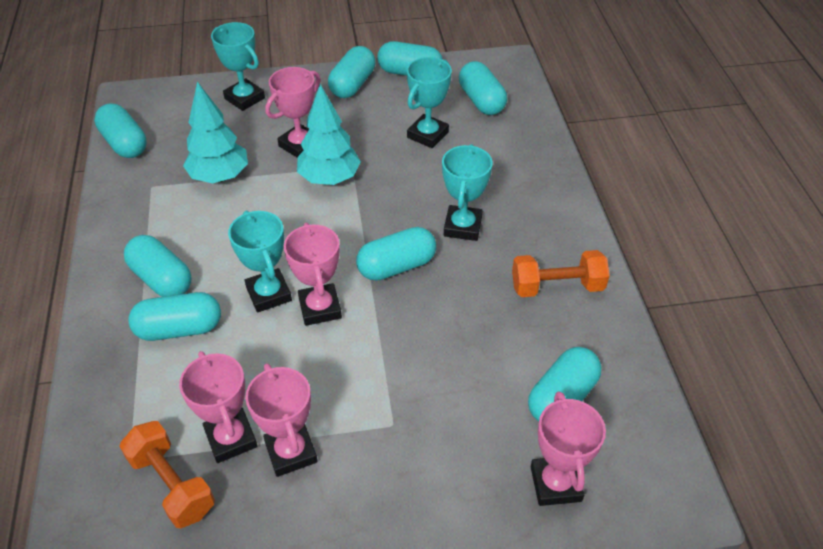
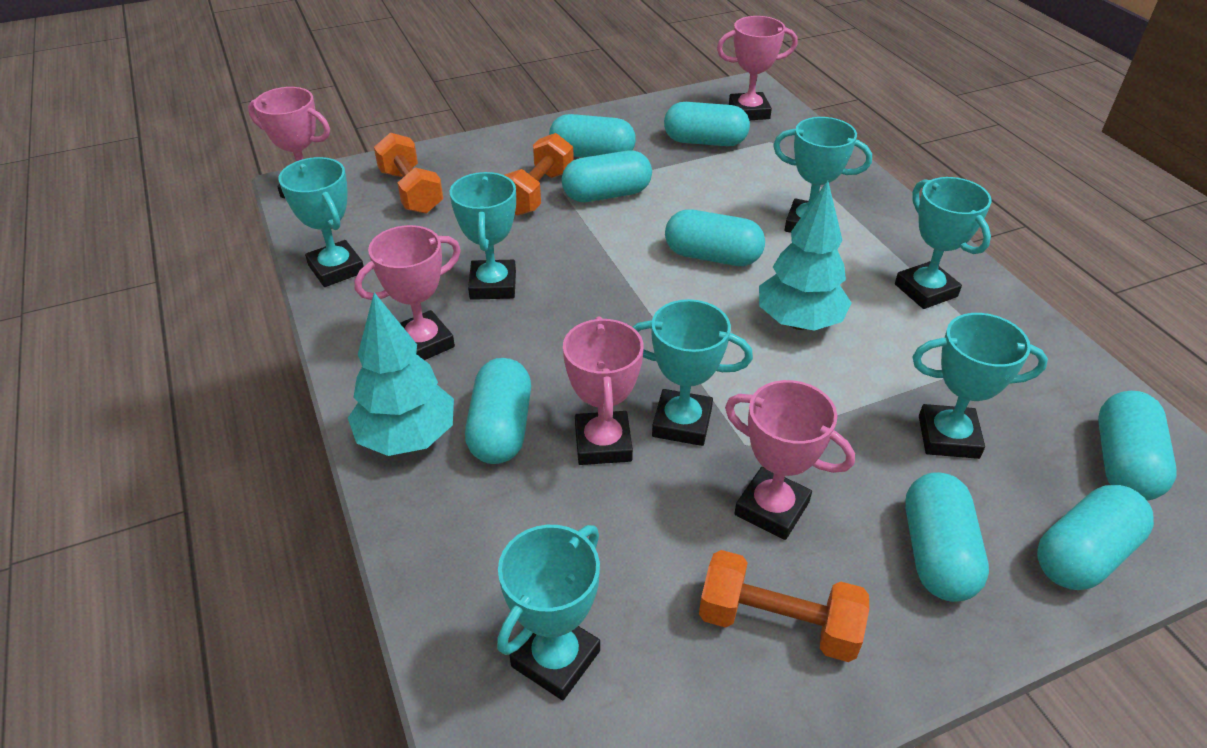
orange dumbbell: [119,421,215,528] [512,250,610,297] = 2 -> [374,133,443,214] [505,133,574,216] [699,550,869,662] = 3
turquoise trophy: [211,22,265,111] [228,210,292,313] [407,57,452,148] [442,144,493,241] = 4 -> [279,157,364,287] [450,172,516,300] [497,525,600,700] [633,299,753,446] [773,117,872,233] [895,177,992,309] [912,313,1048,459] = 7

